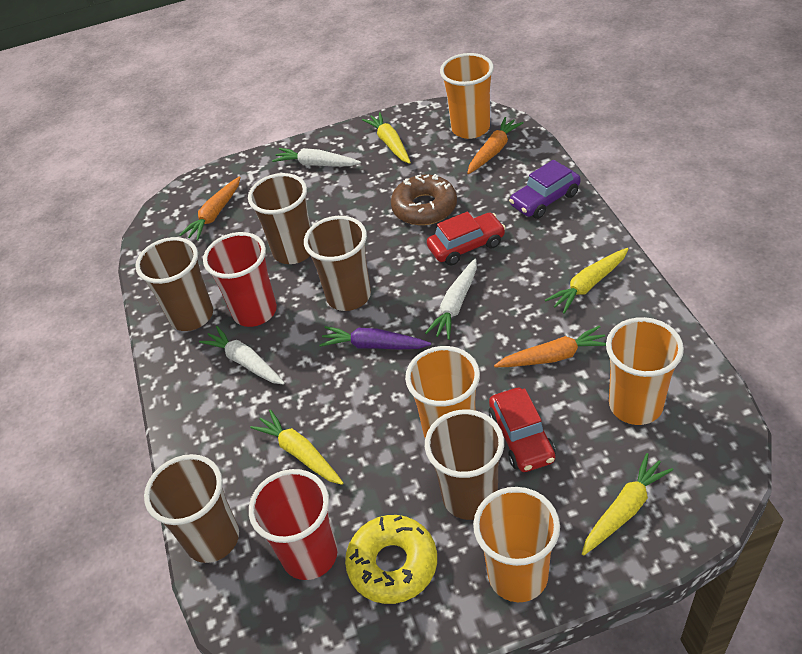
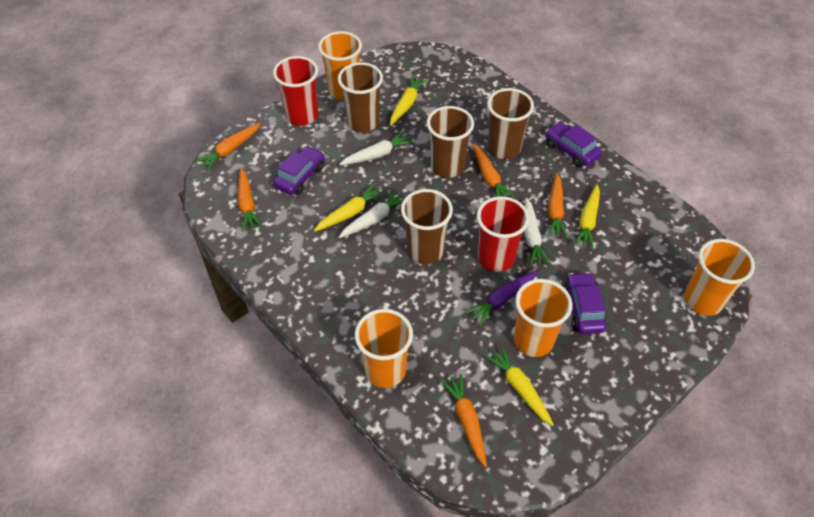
brown cup: [135,237,213,331] [144,454,239,563] [248,173,311,264] [304,216,371,311] [425,409,504,520] = 5 -> [338,62,383,132] [401,189,453,264] [427,106,474,178] [487,88,534,159] = 4
brown donut: [391,174,457,225] = 1 -> none = 0
orange carrot: [180,176,241,241] [467,117,524,174] [494,325,606,367] = 3 -> [195,123,260,171] [238,168,262,232] [440,374,487,467] [473,144,516,198] [547,173,568,238] = 5
purple car: [509,160,581,219] = 1 -> [273,146,325,195] [545,122,602,167] [564,272,607,334] = 3
red car: [427,211,506,265] [489,388,556,472] = 2 -> none = 0
yellow donut: [345,515,437,604] = 1 -> none = 0

